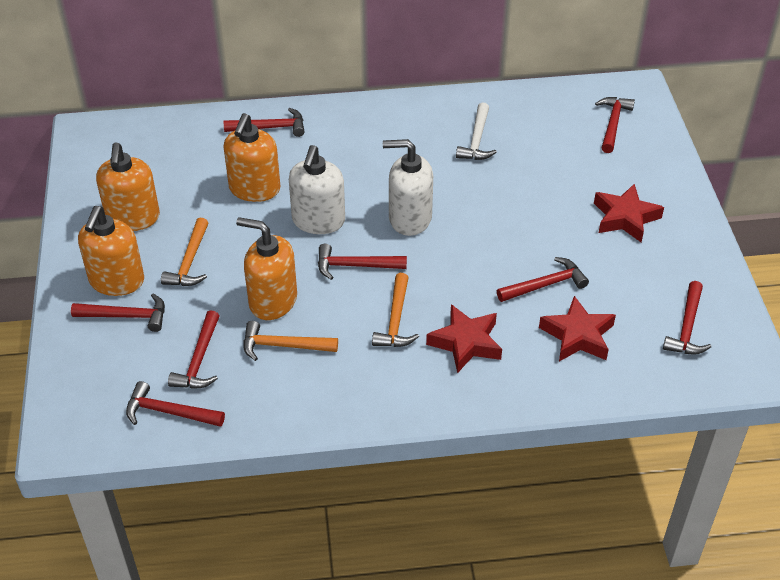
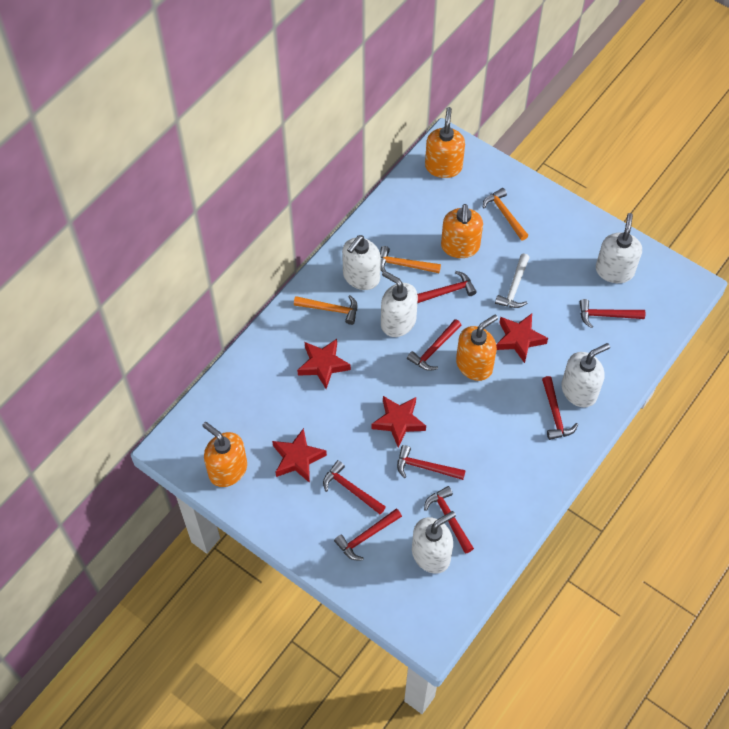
red star: [426,304,502,373] [539,296,616,361] [594,184,664,242] = 3 -> [272,428,327,483] [297,339,351,389] [371,396,426,447] [496,314,548,363] = 4
white soap dispenser: [289,145,345,234] [383,139,433,236] = 2 -> [342,235,381,290] [381,271,418,337] [412,511,456,574] [561,343,610,407] [596,213,642,283] = 5

